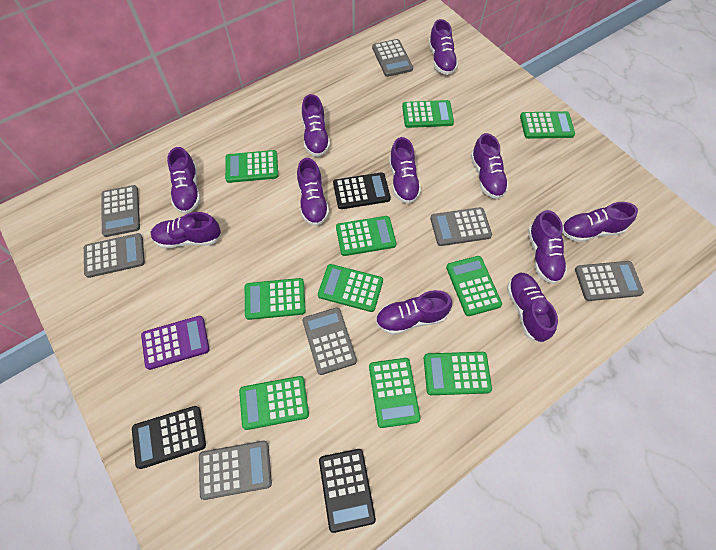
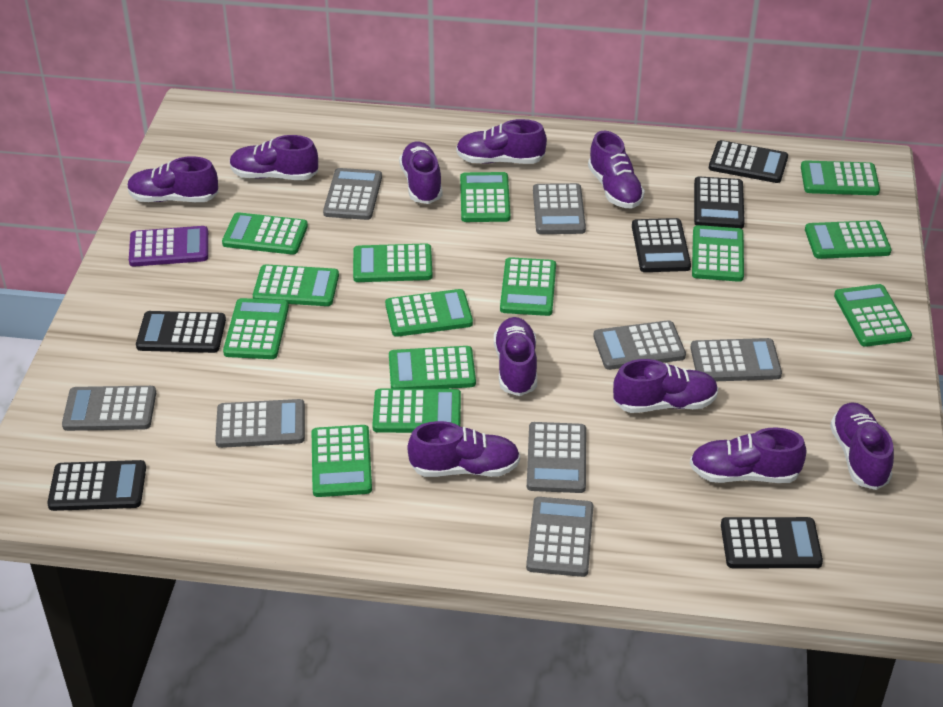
black calculator: [132,406,206,469] [319,449,376,533] [333,172,391,209] = 3 -> [47,460,146,511] [136,311,226,353] [632,218,691,272] [694,176,745,229] [709,140,788,183] [721,517,823,568] = 6
green calculator: [225,150,278,183] [239,376,309,430] [245,278,306,320] [318,264,383,312] [336,216,396,256] [369,358,421,428] [402,100,454,128] [424,352,492,395] [446,256,502,316] [520,111,575,139] = 10 -> [222,212,308,255] [223,298,289,359] [253,264,339,306] [312,425,372,497] [353,243,433,282] [372,389,461,433] [385,289,473,337] [389,346,476,389] [460,172,510,222] [500,257,556,316] [692,225,744,282] [801,160,880,195] [805,220,892,259] [834,284,912,347] = 14
grey calculator: [84,233,145,278] [101,185,140,237] [199,441,272,500] [302,308,357,375] [372,39,413,77] [430,207,492,246] [575,261,644,301] = 7 -> [62,386,156,431] [215,399,305,448] [323,168,382,220] [526,497,594,577] [527,422,586,493] [533,183,586,234] [593,320,686,370] [691,338,782,381] = 8
purple shoe: [150,212,221,249] [167,147,200,214] [297,158,329,226] [302,94,330,157] [376,290,452,335] [389,137,421,204] [429,19,458,75] [471,133,509,199] [507,273,558,343] [528,210,567,284] [562,202,638,242] = 11 -> [127,156,218,202] [230,135,318,180] [399,141,443,204] [408,421,520,477] [456,119,547,164] [494,317,537,396] [588,131,645,209] [613,359,718,413] [690,427,806,483] [830,402,894,490] = 10

